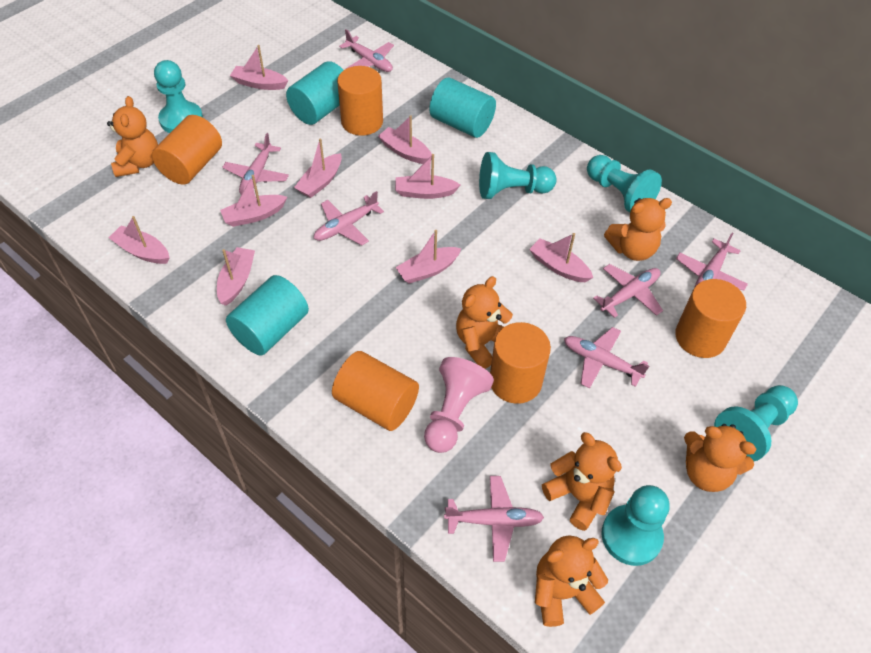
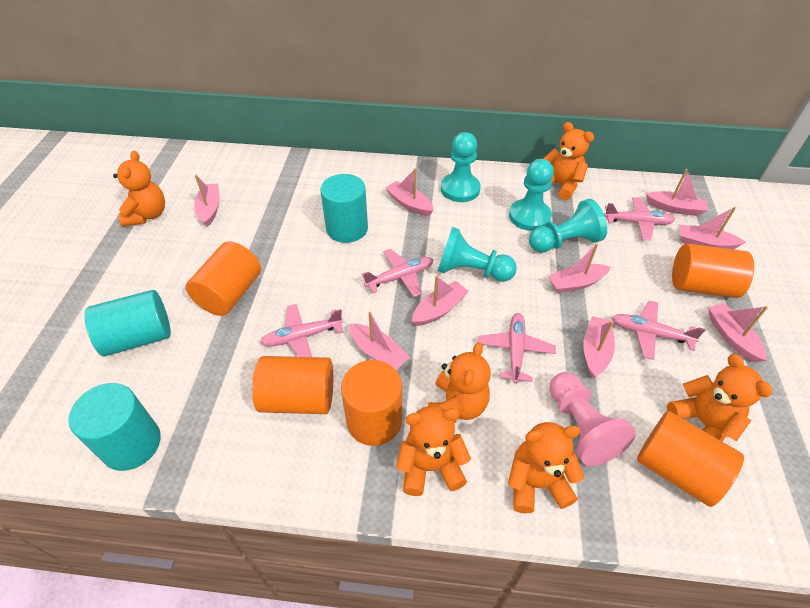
pink plane: [222,133,289,195] [314,191,384,245] [339,29,394,72] [444,476,544,562] [564,327,649,388] [593,264,663,318] [676,232,748,290] = 7 -> [260,304,344,357] [361,249,433,297] [478,313,556,384] [604,197,676,240] [612,300,706,360] = 5
turquoise pawn: [154,60,203,133] [479,152,557,199] [587,155,662,212] [601,485,669,566] [714,385,798,461] = 5 -> [438,227,517,282] [441,132,481,202] [509,159,554,231] [529,199,607,253] = 4

